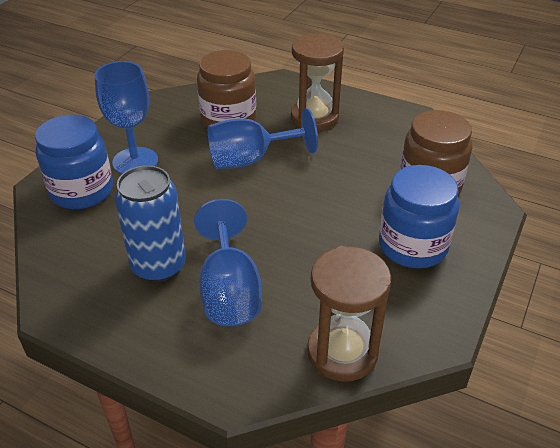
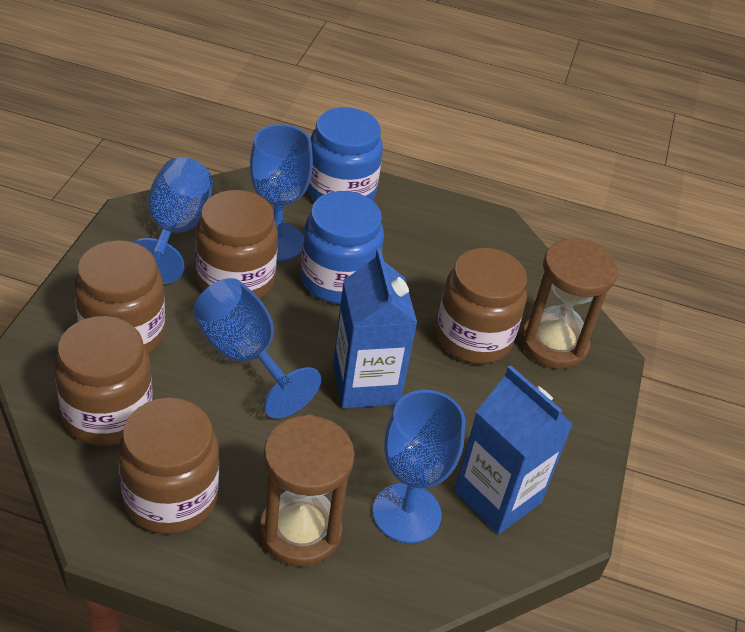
blue can: [114,165,186,282] = 1 -> none = 0
blue carton: none = 0 -> [333,248,417,408] [454,365,573,534] = 2
blue goblet: [94,61,158,174] [194,199,262,326] [208,108,318,169] = 3 -> [133,157,213,284] [193,278,321,418] [250,124,313,261] [372,390,465,544] = 4
brown jar: [197,50,256,128] [400,110,472,195] = 2 -> [54,316,153,446] [74,240,165,354] [118,398,219,534] [196,190,278,299] [436,248,527,364] = 5

